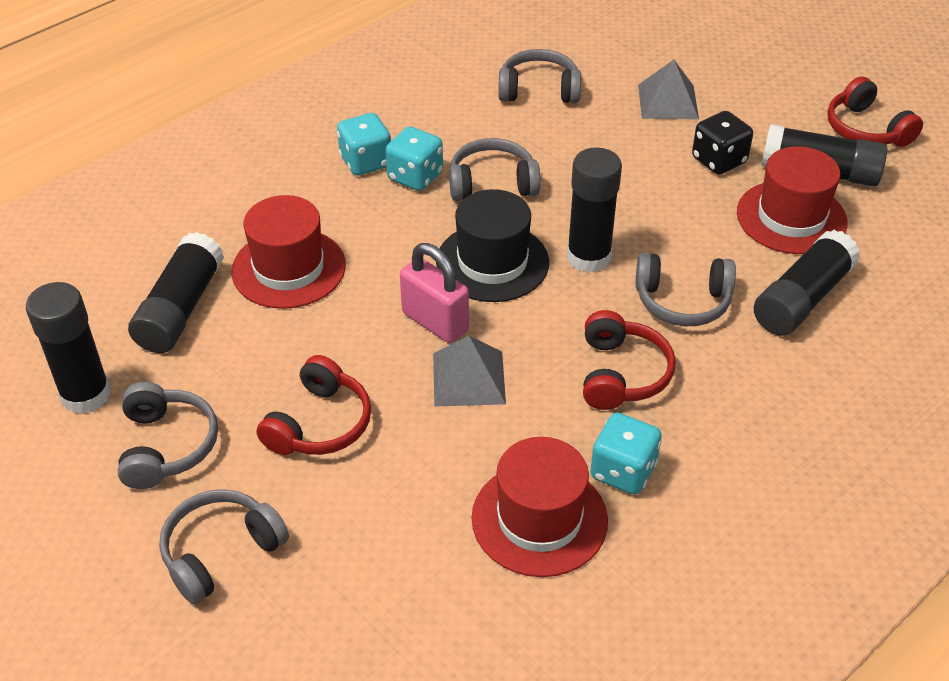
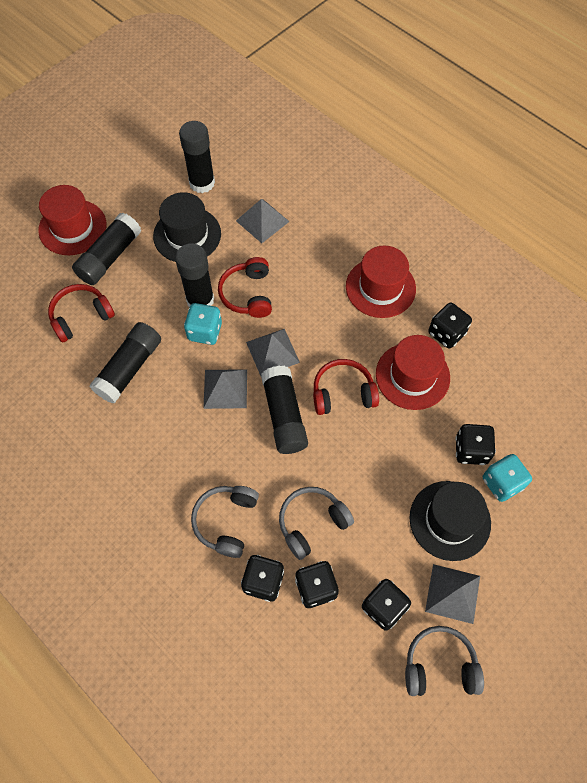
black dice: [692,111,753,175] = 1 -> [241,555,284,602] [295,561,339,608] [362,579,411,630] [428,302,472,349] [455,424,496,465] = 5
black hat: [436,189,549,302] = 1 -> [153,192,221,262] [409,481,491,561] = 2
grey headphones: [118,382,218,489] [159,489,289,604] [449,138,541,201] [498,49,581,103] [635,253,736,326] = 5 -> [191,486,259,558] [279,487,354,560] [405,626,484,696] = 3
grey pyramid: [433,336,506,407] [638,60,699,120] = 2 -> [203,369,247,409] [236,199,290,243] [246,329,300,376] [425,564,480,624] = 4
pink padlock: [400,243,469,343] = 1 -> none = 0
turquoise dice: [337,113,391,176] [386,126,443,191] [590,413,662,495] = 3 -> [184,303,222,345] [483,454,532,502] = 2

